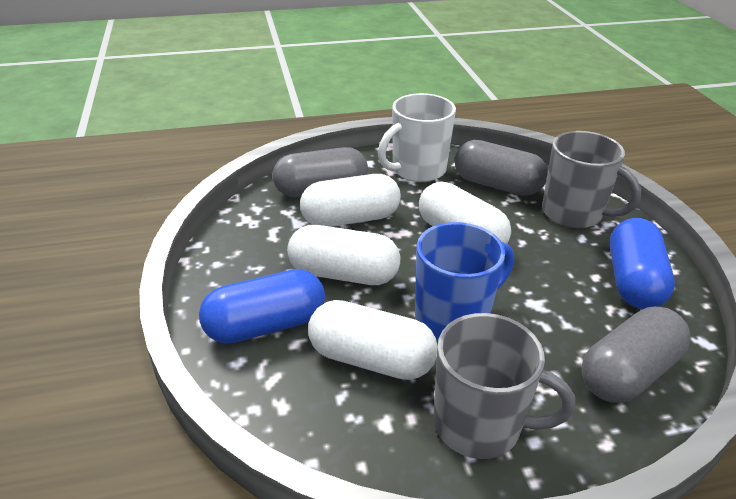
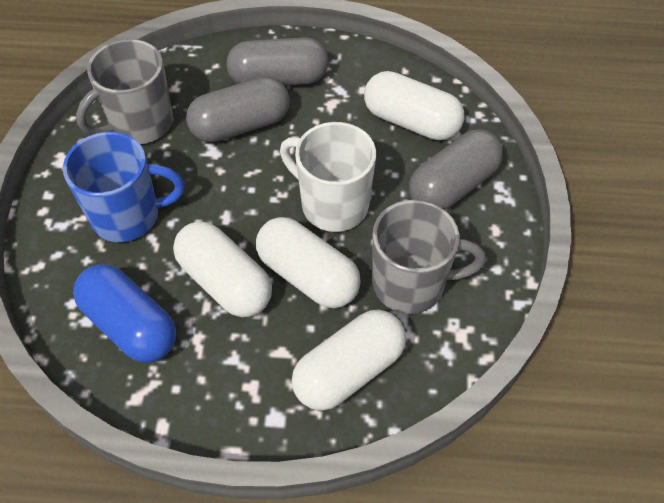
blue capsule: [199,269,325,344] [610,218,675,309] = 2 -> [73,264,176,363] = 1

